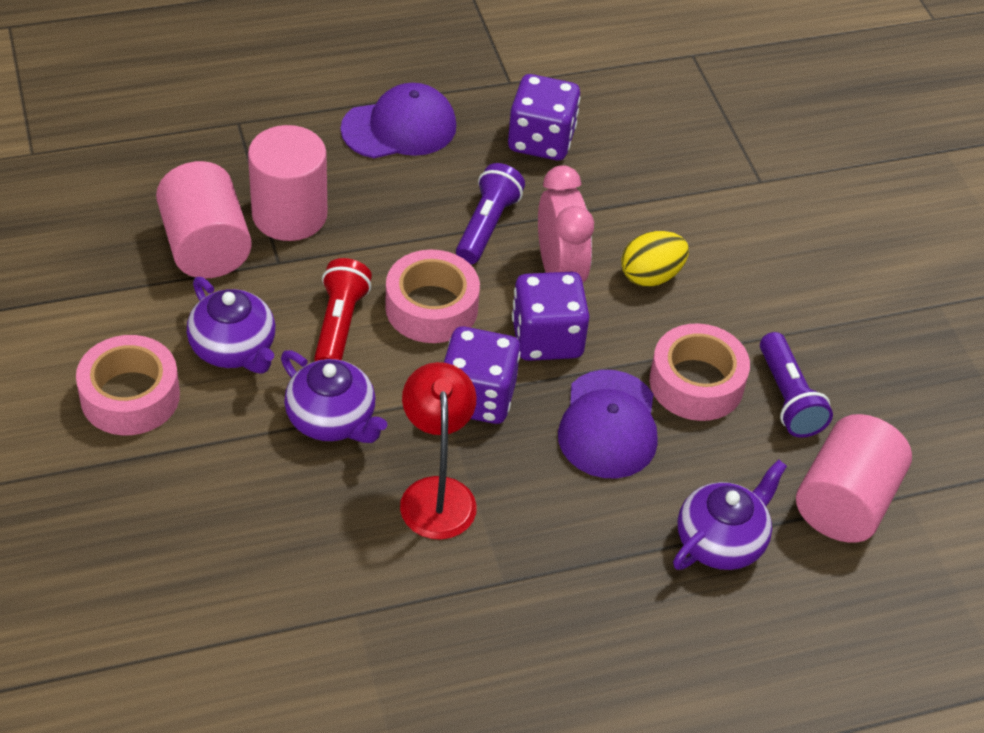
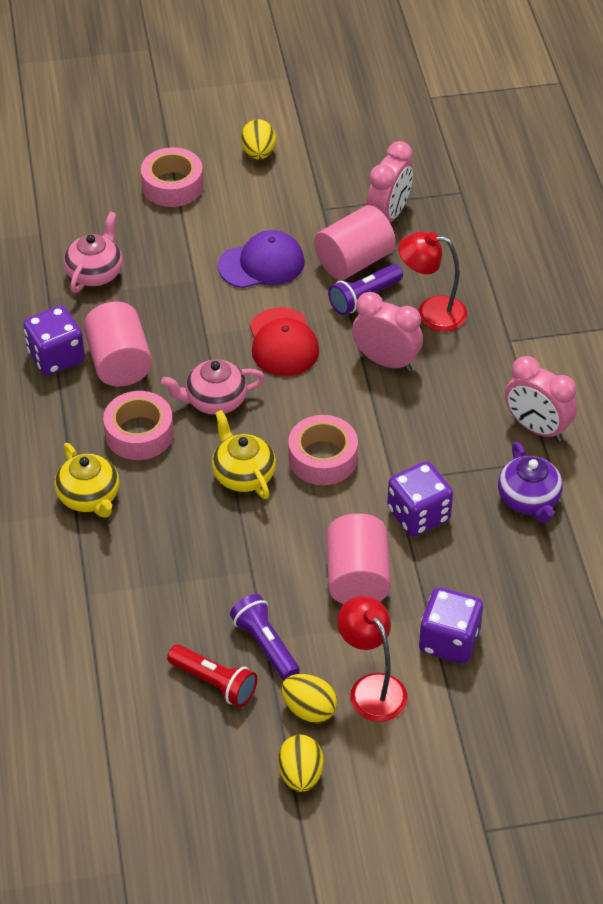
pink clock: [538,165,594,282] = 1 -> [352,292,423,371] [367,141,413,222] [505,356,577,441] = 3
pink teapot: none = 0 -> [64,212,123,293] [161,359,265,415] = 2
purple cap: [340,83,456,158] [558,370,658,478] = 2 -> [218,230,305,288] = 1
purple teapot: [187,277,275,374] [281,350,387,443] [673,460,787,570] = 3 -> [498,442,563,523] = 1
red cap: none = 0 -> [250,307,319,376] = 1
red lamp: [400,362,477,540] = 1 -> [337,596,408,722] [398,232,467,331] = 2
yellow egg: [621,231,689,287] = 1 -> [241,119,276,160] [278,735,324,792] [281,674,337,723] = 3
yellow teapot: none = 0 -> [55,443,119,518] [212,410,276,499] = 2

